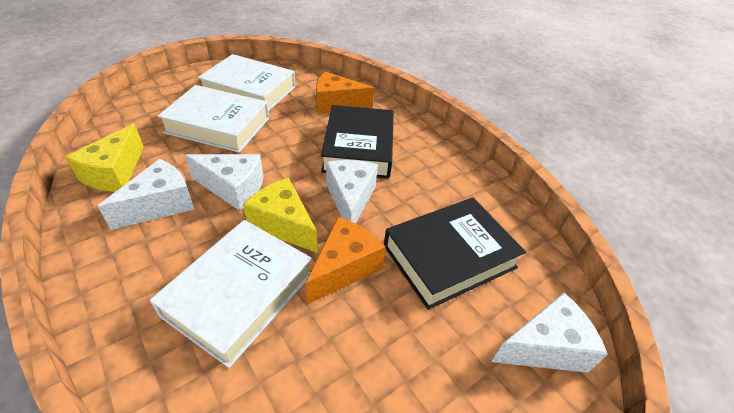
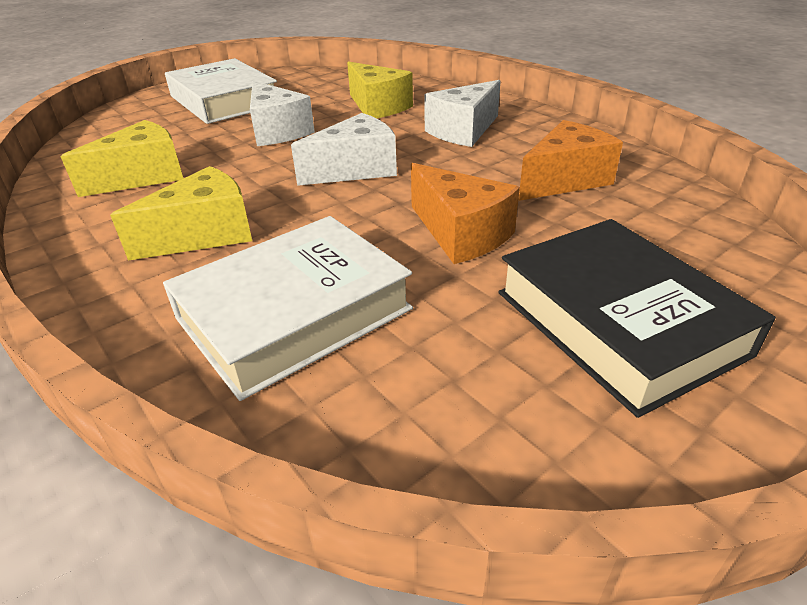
black book: [321,105,394,178] [384,198,526,310] = 2 -> [498,219,776,418] = 1
white book: [150,220,312,368] [158,85,269,152] [198,54,296,110] = 3 -> [163,216,413,401] [165,58,277,124] = 2
white cheese: [97,159,195,230] [185,154,264,211] [326,160,378,223] [491,293,608,373] = 4 -> [250,81,315,146] [291,113,397,186] [425,80,501,147] = 3
yellow cheese: [65,124,144,192] [243,178,318,253] = 2 -> [60,120,183,197] [110,166,252,261] [347,62,413,118] = 3

